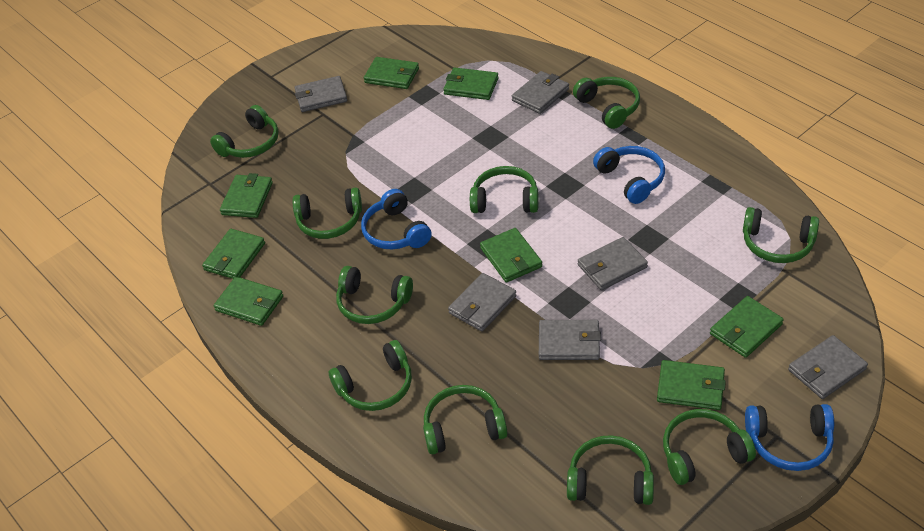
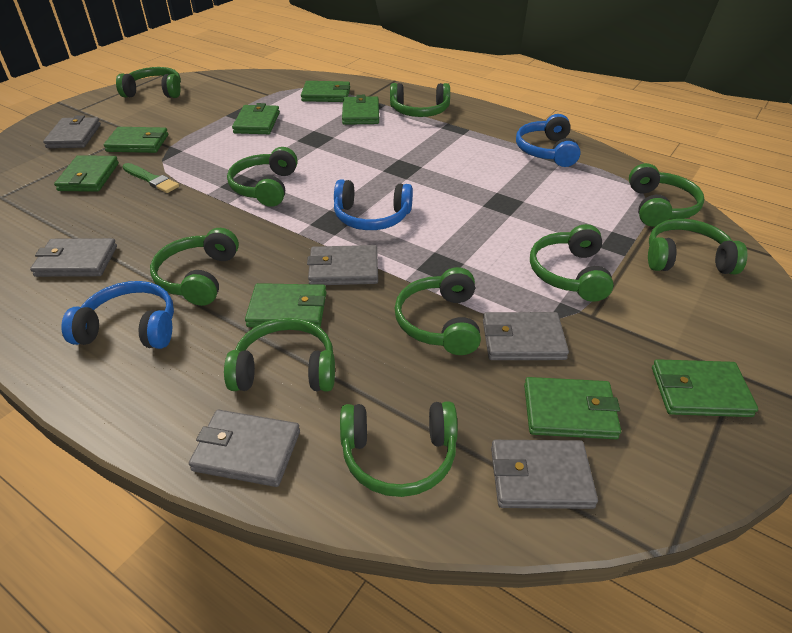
green brush: none = 0 -> [123,163,179,193] = 1

